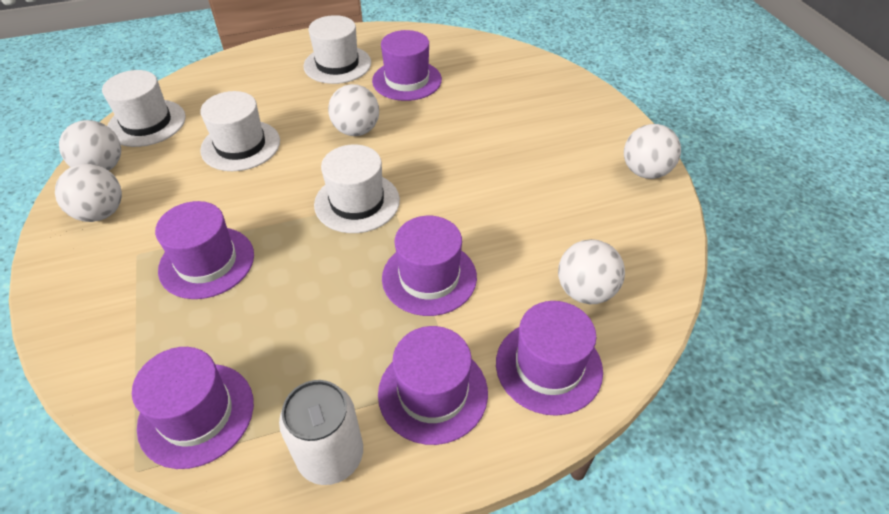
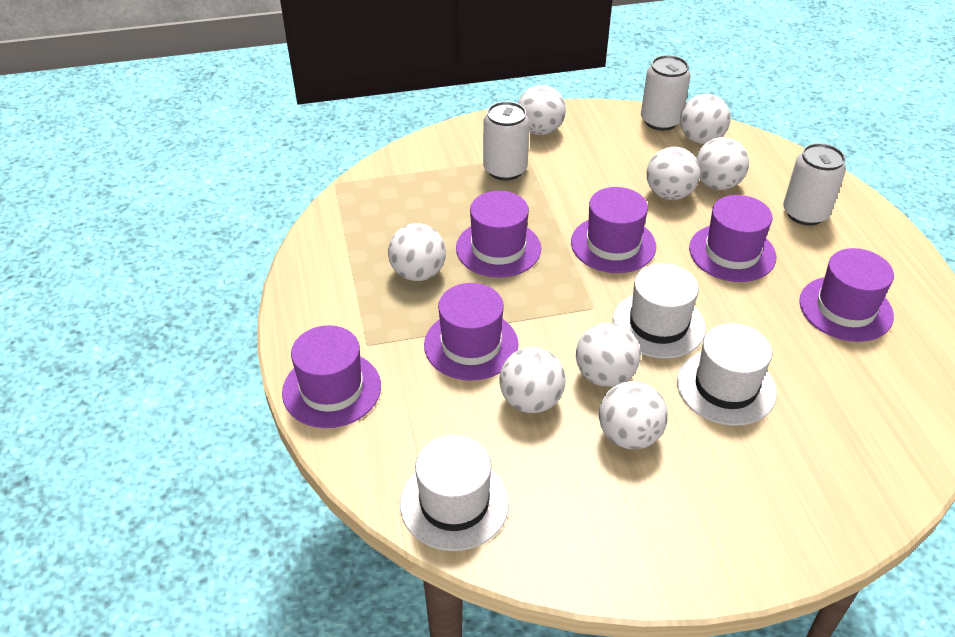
white ball: [55,164,122,222] [59,120,121,171] [328,84,379,136] [558,239,625,304] [624,124,681,179] = 5 -> [388,223,446,281] [499,347,566,413] [518,85,566,135] [576,323,641,387] [599,381,668,449] [647,147,700,200] [680,94,731,144] [696,137,749,190] = 8
white can: [279,380,363,485] = 1 -> [483,101,530,180] [641,55,691,131] [783,143,846,225] = 3
white hat: [102,70,186,147] [200,91,280,171] [304,15,371,84] [314,145,400,233] = 4 -> [400,435,509,551] [613,263,706,359] [677,323,777,426] = 3

